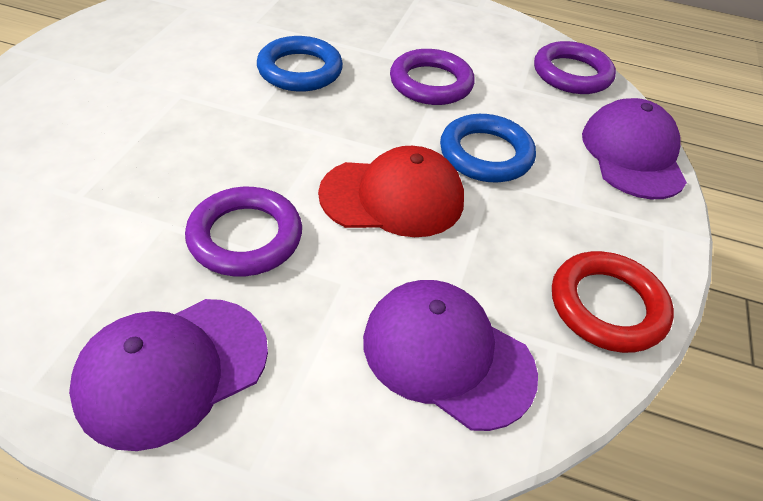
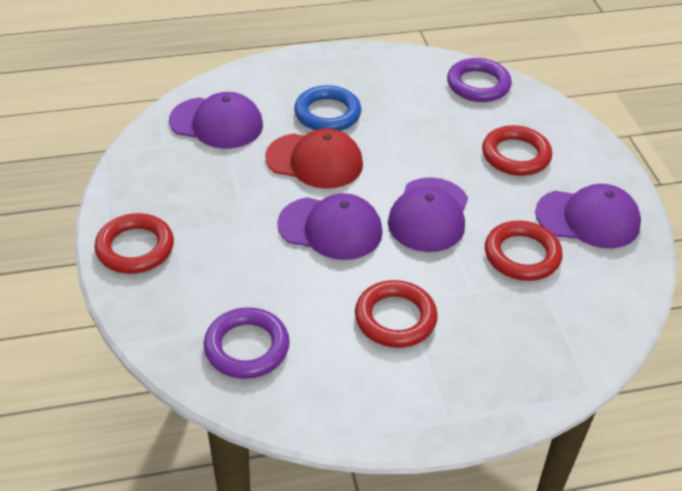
blue ring: [257,36,343,92] [440,114,536,182] = 2 -> [294,85,361,131] = 1
purple cap: [69,299,268,451] [363,280,538,431] [582,98,687,199] = 3 -> [169,92,263,149] [277,193,383,260] [388,177,468,252] [535,184,641,248] = 4
purple ring: [185,187,302,276] [390,49,475,105] [534,41,616,94] = 3 -> [204,307,290,379] [447,58,512,102] = 2
red ring: [552,251,674,353] = 1 -> [94,213,174,274] [355,280,438,348] [482,125,552,176] [485,221,563,281] = 4

